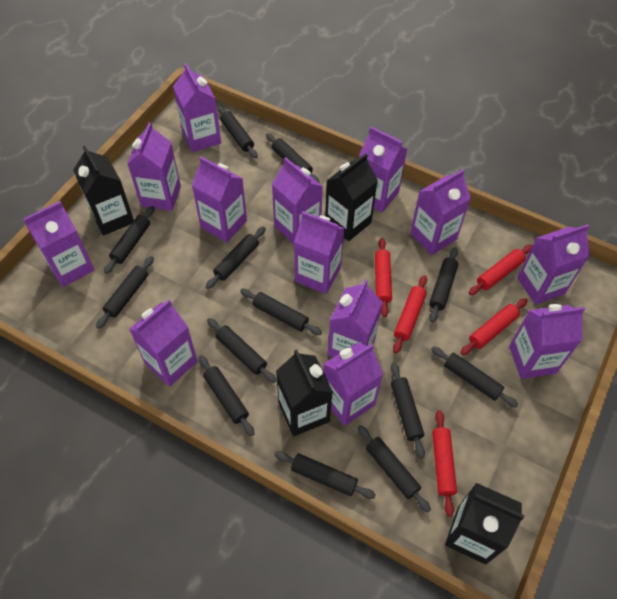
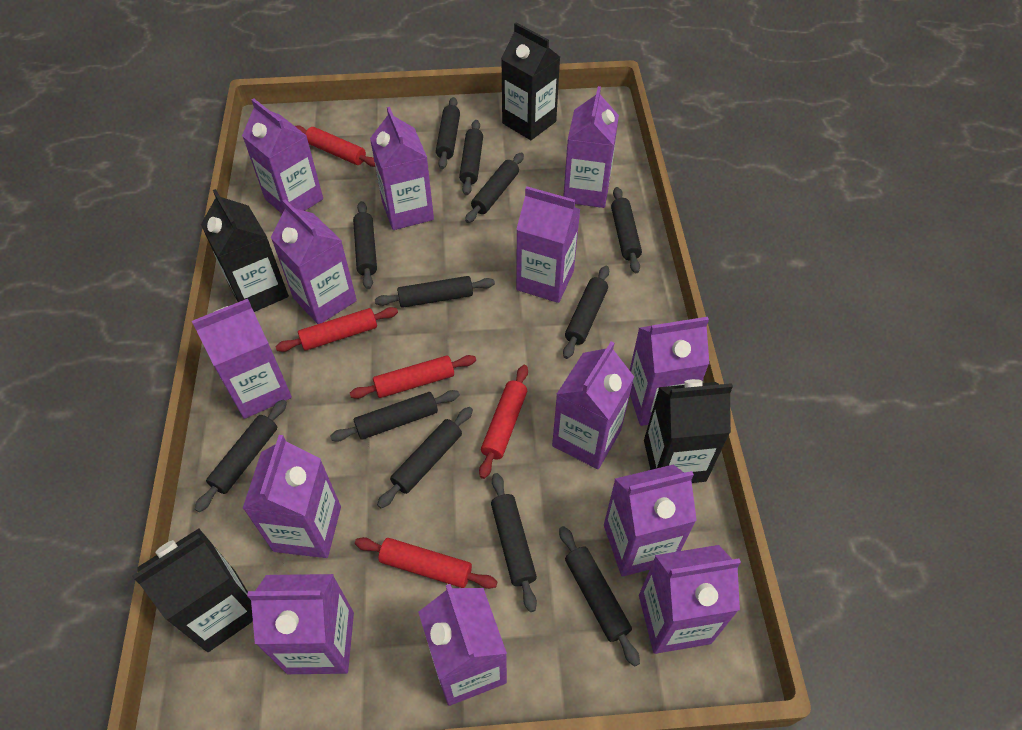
black rolling pin: [96,256,154,329] [104,206,155,274] [199,355,254,436] [206,227,266,289] [207,318,277,383] [217,105,258,158] [240,289,322,335] [266,133,319,183] [274,451,376,499] [357,425,431,513] [391,362,425,458] [429,247,458,322] [431,346,519,408] = 13 -> [195,400,287,512] [330,390,460,442] [353,201,377,289] [375,276,495,308] [377,407,473,508] [436,97,460,169] [459,120,483,195] [465,152,524,223] [491,473,537,612] [559,526,640,667] [563,266,609,359] [611,187,642,273] = 12

